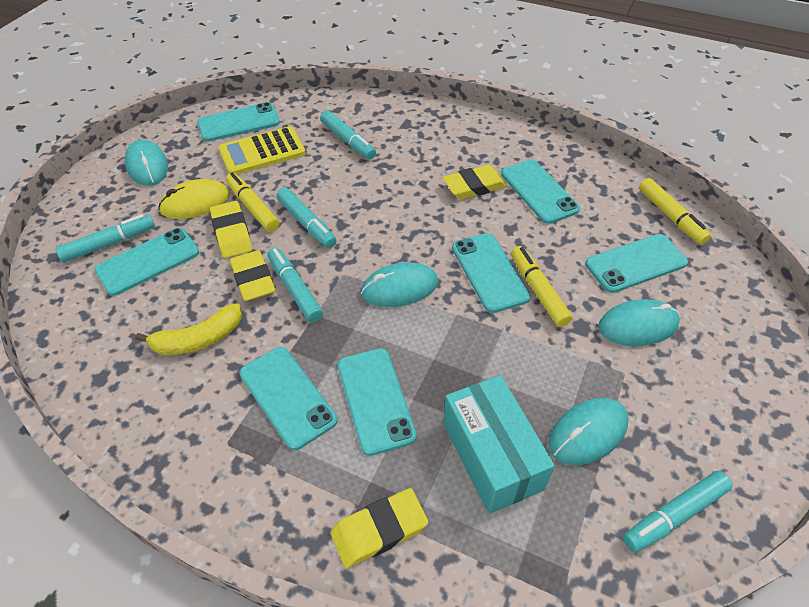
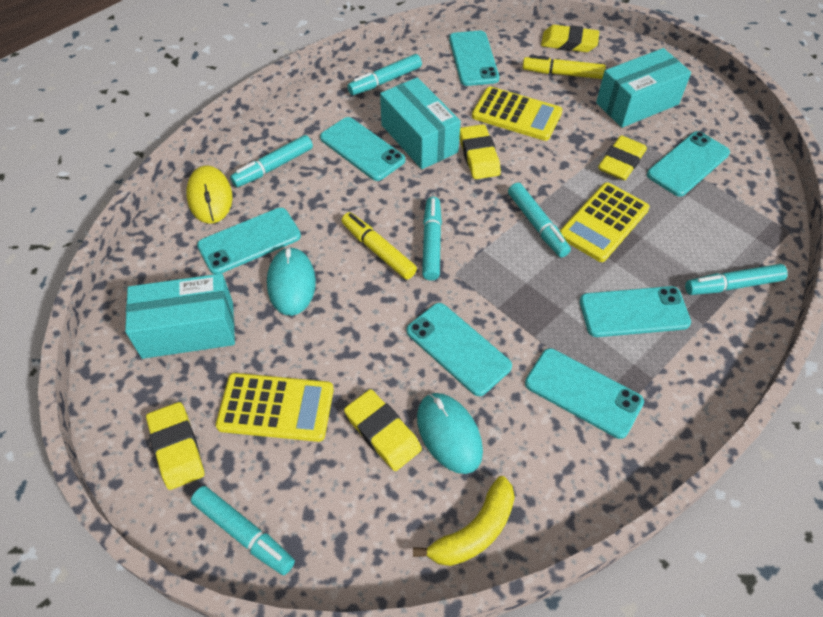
turquoise box: [443,375,555,514] = 1 -> [125,274,235,359] [380,77,461,169] [596,48,691,128] = 3
turquoise marker: [55,214,155,263] [267,247,323,323] [276,188,337,248] [320,111,376,160] [623,471,733,553] = 5 -> [191,486,295,575] [230,135,313,187] [347,54,422,95] [422,197,442,281] [508,183,571,258] [685,264,788,295] = 6
turquoise mouse: [125,140,168,186] [361,262,438,307] [548,398,629,465] [598,299,680,346] = 4 -> [267,247,316,316] [417,393,483,474] = 2
yellow calculator: [218,126,306,174] = 1 -> [216,373,334,442] [472,87,563,141] [560,182,650,262] = 3
yellow eraser: [210,201,252,258] [230,250,276,301] [330,488,428,568] [443,165,507,199] = 4 -> [146,402,204,490] [344,389,422,471] [459,124,501,179] [541,25,599,52] [598,135,647,180] = 5
yellow marker: [226,173,279,232] [511,246,573,327] [639,178,711,245] = 3 -> [342,212,417,280] [522,55,606,79] = 2

